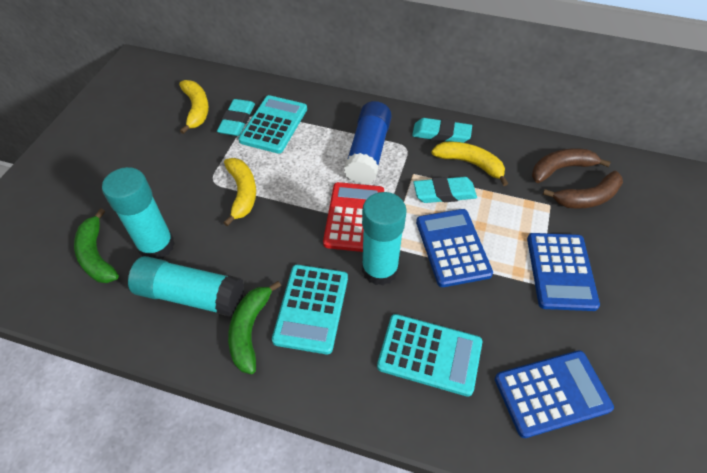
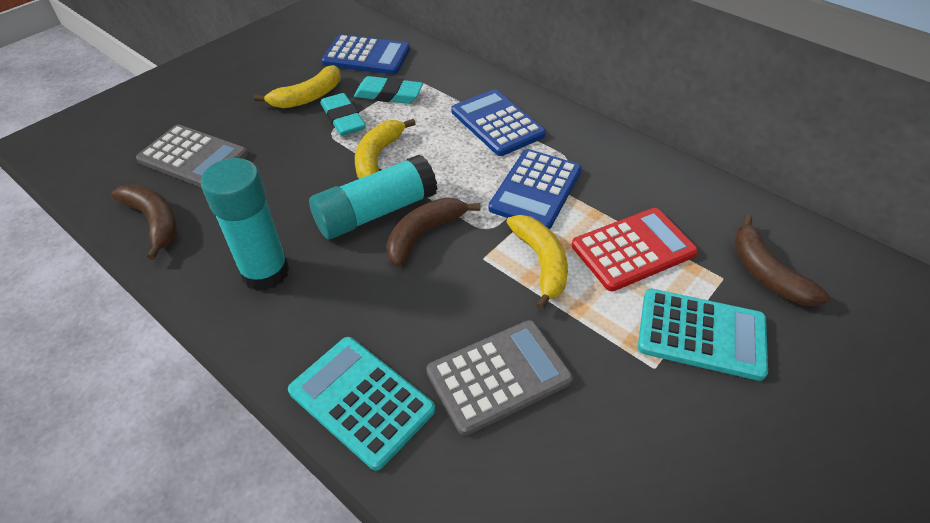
blue glue stick: [344,101,392,184] = 1 -> none = 0
brown banana: [532,149,611,183] [543,171,623,208] = 2 -> [111,184,177,260] [386,197,480,267] [734,215,830,306] = 3
green banana: [74,208,119,283] [228,281,281,374] = 2 -> none = 0
grey calculator: none = 0 -> [136,125,248,187] [426,320,573,436] = 2
turquoise calculator: [238,95,307,154] [272,265,348,354] [377,314,482,397] = 3 -> [288,337,435,471] [638,289,768,381] = 2
turquoise eraser: [217,99,255,136] [412,118,472,143] [413,177,477,203] = 3 -> [321,93,366,136] [354,76,423,104] = 2
turquoise glue stick: [102,167,175,259] [128,256,244,317] [362,192,407,285] = 3 -> [201,158,290,291] [309,154,438,239] = 2

